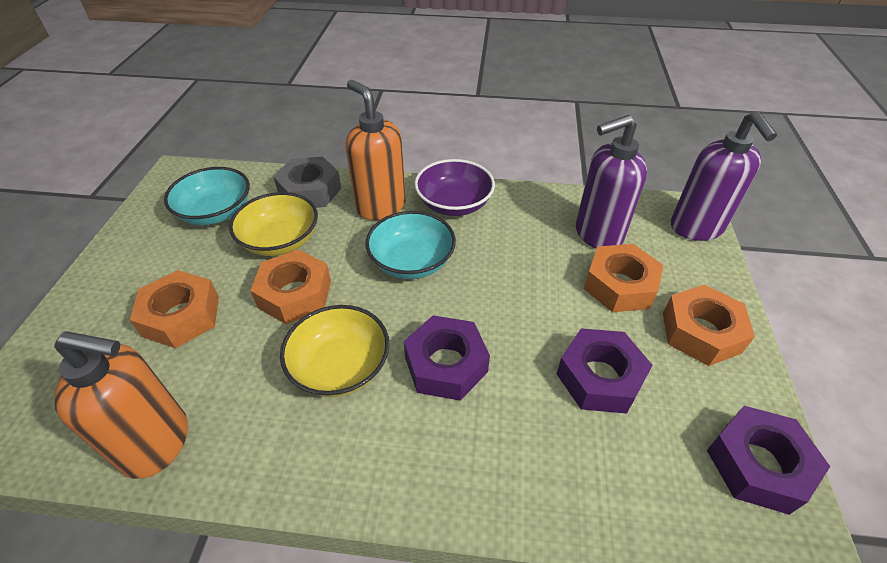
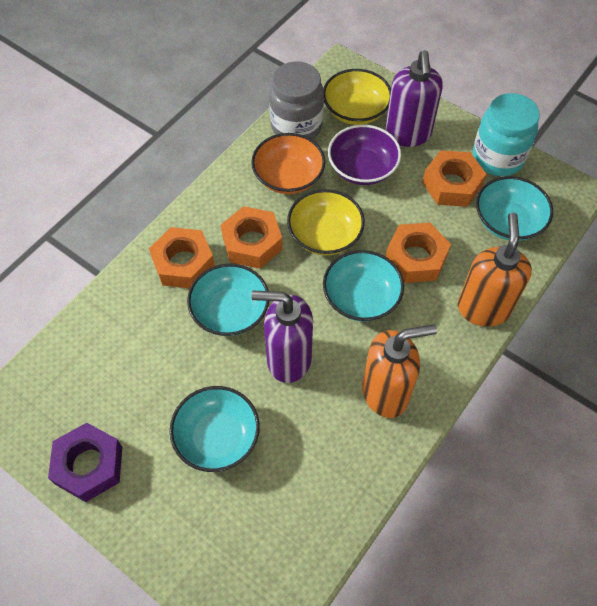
grey jar: none = 0 -> [269,61,324,139] = 1
grey nut: [273,156,341,208] = 1 -> none = 0
orange bowl: none = 0 -> [251,133,325,194] = 1
purple nut: [404,315,490,401] [556,328,653,414] [707,406,830,515] = 3 -> [48,423,122,502] = 1
turquoise bowl: [164,167,250,225] [365,211,456,279] = 2 -> [170,386,260,472] [187,264,269,336] [323,250,404,322] [476,176,553,241] = 4
turquoise jar: none = 0 -> [473,93,540,176] = 1

